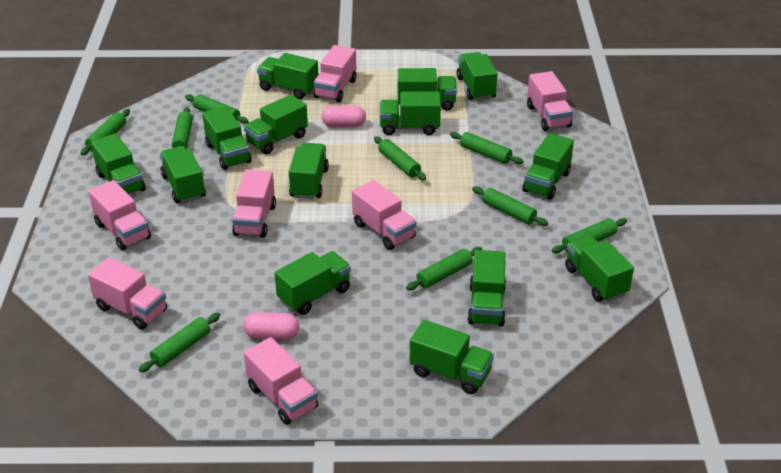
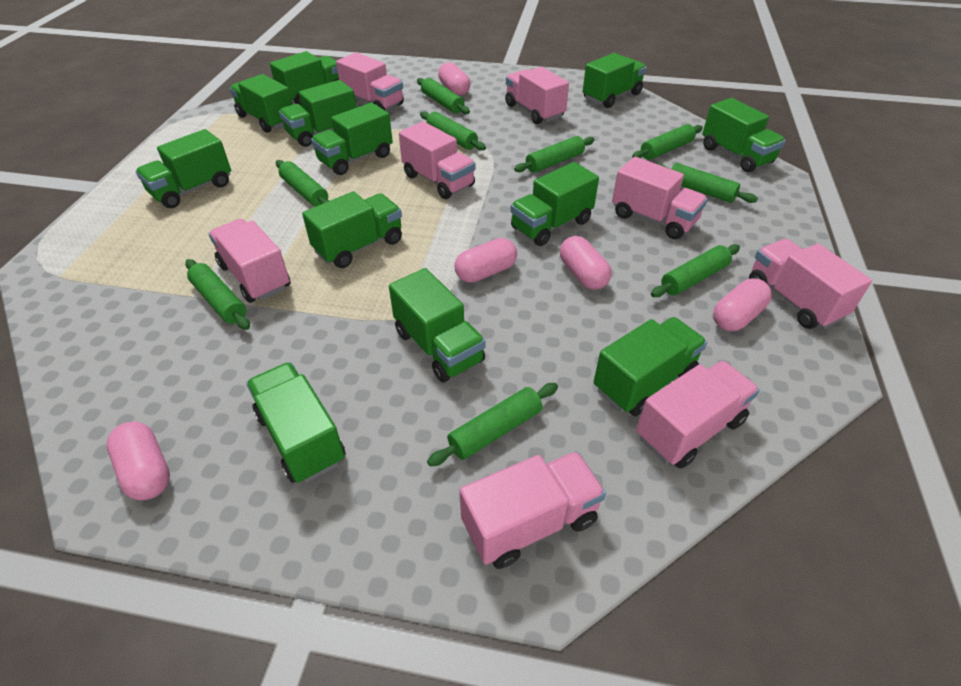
green truck: [91,133,145,194] [160,146,206,203] [202,106,252,170] [244,94,308,154] [257,53,318,99] [275,251,351,315] [289,143,329,199] [380,91,441,135] [398,68,457,111] [410,320,494,394] [457,52,497,100] [468,250,506,327] [523,133,574,199] [565,236,634,302] = 14 -> [136,129,231,208] [229,74,292,133] [246,362,346,483] [270,51,339,106] [279,80,356,147] [302,191,402,268] [311,103,393,175] [389,268,486,382] [510,162,599,246] [583,53,647,108] [594,317,707,416] [702,98,786,172] = 12
pink capsule: [243,312,299,339] [321,106,366,127] = 2 -> [107,422,170,500] [438,62,470,96] [455,238,517,283] [560,236,612,290] [713,278,772,331] = 5
pink truck: [88,257,167,330] [89,180,151,250] [232,169,276,238] [244,337,318,425] [314,45,357,102] [352,180,416,250] [527,71,573,131] = 7 -> [208,219,291,303] [336,52,404,110] [399,121,476,199] [460,451,606,569] [505,67,569,124] [612,157,708,239] [636,361,760,469] [749,239,872,329] = 8

